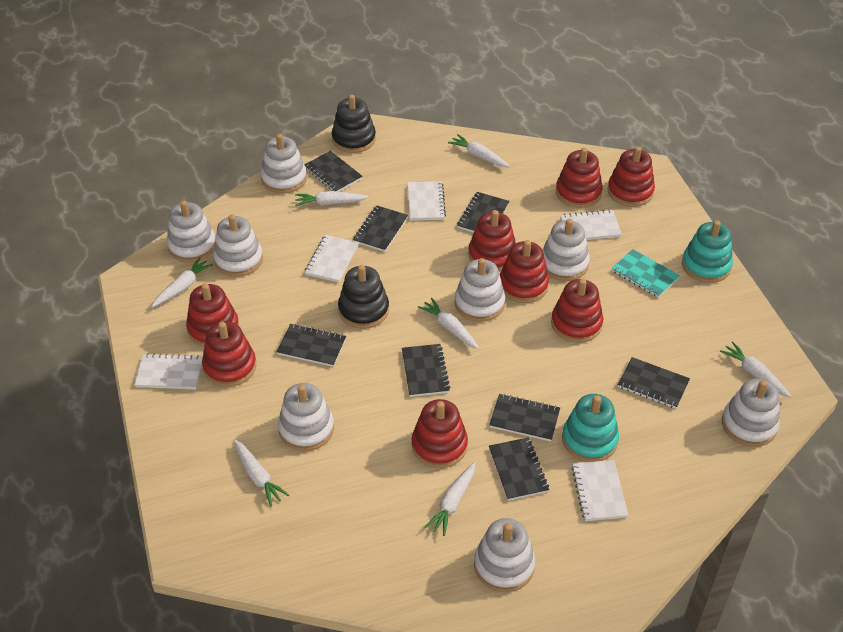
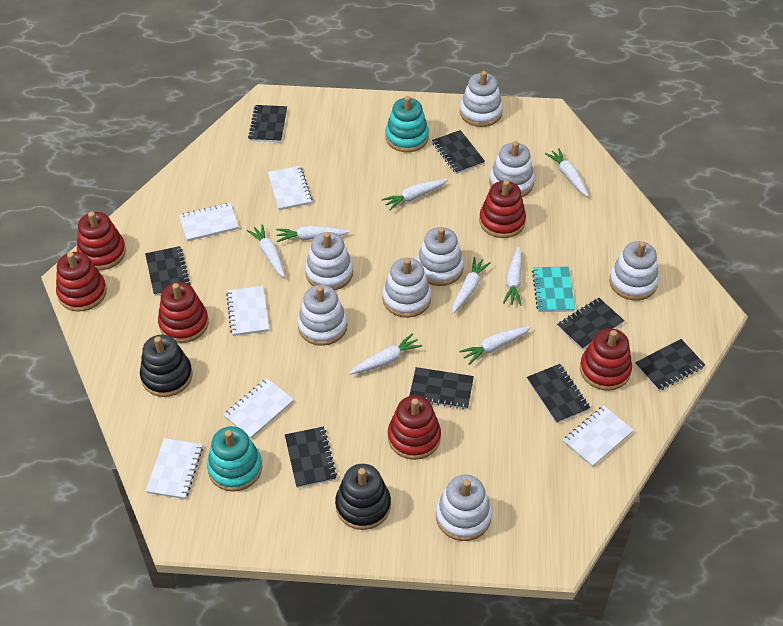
red stacking toy: [186,283,239,347] [202,321,256,387] [412,399,468,468] [468,210,516,272] [500,240,549,303] [551,279,603,343] [556,148,603,208] [608,147,655,207] = 8 -> [56,252,107,311] [77,212,126,270] [158,282,209,343] [388,395,441,460] [479,180,526,238] [580,328,632,391] = 6
white carrot: [152,257,213,307] [234,440,289,506] [295,191,369,206] [418,298,479,349] [425,462,475,536] [448,134,510,167] [720,341,791,398] = 7 -> [247,224,285,278] [276,226,350,242] [349,334,422,375] [382,179,447,210] [452,257,491,314] [459,326,531,365] [503,247,522,306] [545,148,589,197] = 8
white notebook: [134,353,203,389] [305,235,359,283] [408,181,446,221] [560,210,622,240] [571,460,628,521] = 5 -> [146,438,203,499] [179,203,239,241] [224,378,294,438] [226,286,269,336] [268,166,312,210] [563,406,633,467] = 6

